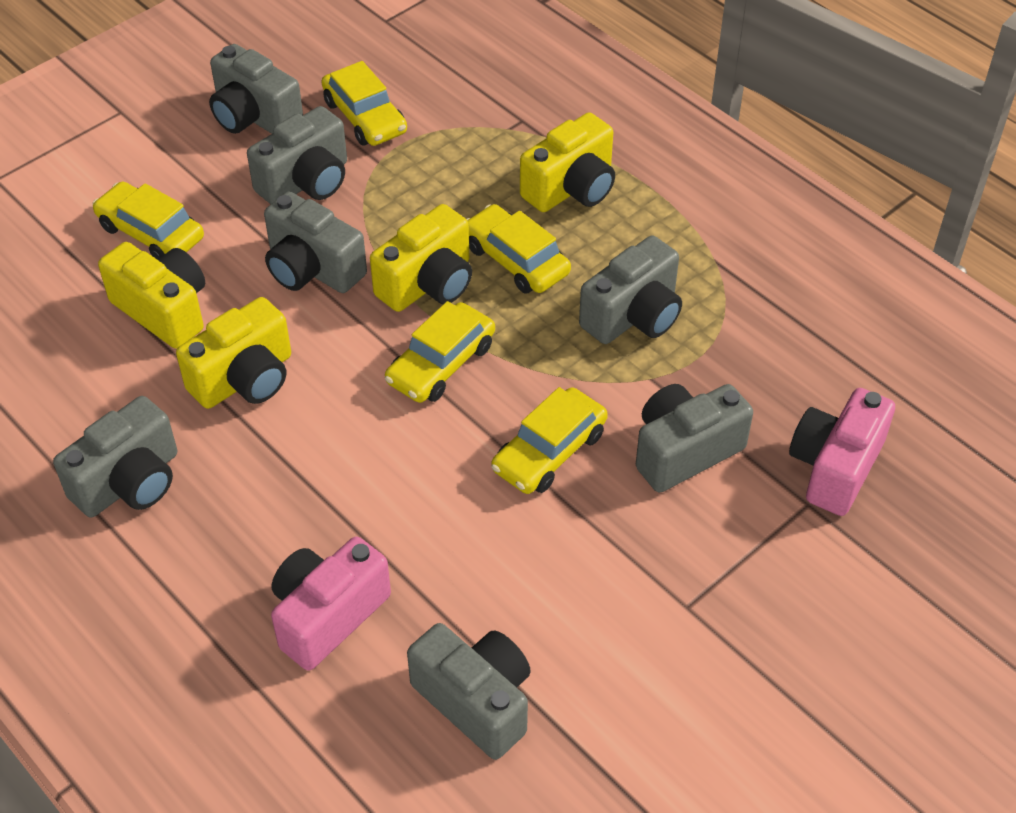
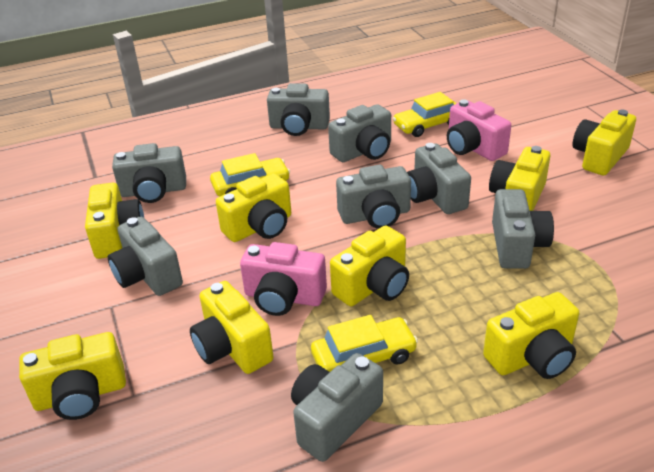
grey camera: [53,396,177,517] [209,44,303,134] [247,106,347,204] [264,192,367,293] [407,623,531,760] [579,236,682,344] [636,384,753,493] = 7 -> [108,217,183,296] [112,143,186,203] [267,83,330,136] [291,353,383,462] [328,104,391,162] [336,165,411,229] [407,143,471,214] [492,189,554,269] = 8
yellow camera: [98,242,205,349] [176,297,291,409] [370,204,472,312] [520,112,615,212] = 4 -> [19,332,126,420] [85,183,144,259] [190,281,274,374] [216,173,291,242] [330,225,409,306] [483,292,579,379] [489,146,550,211] [573,109,636,175] = 8
yellow car: [93,182,204,260] [321,61,407,146] [385,301,495,403] [466,204,571,294] [491,387,608,494] = 5 -> [210,153,290,196] [311,315,418,372] [393,92,457,137] = 3

